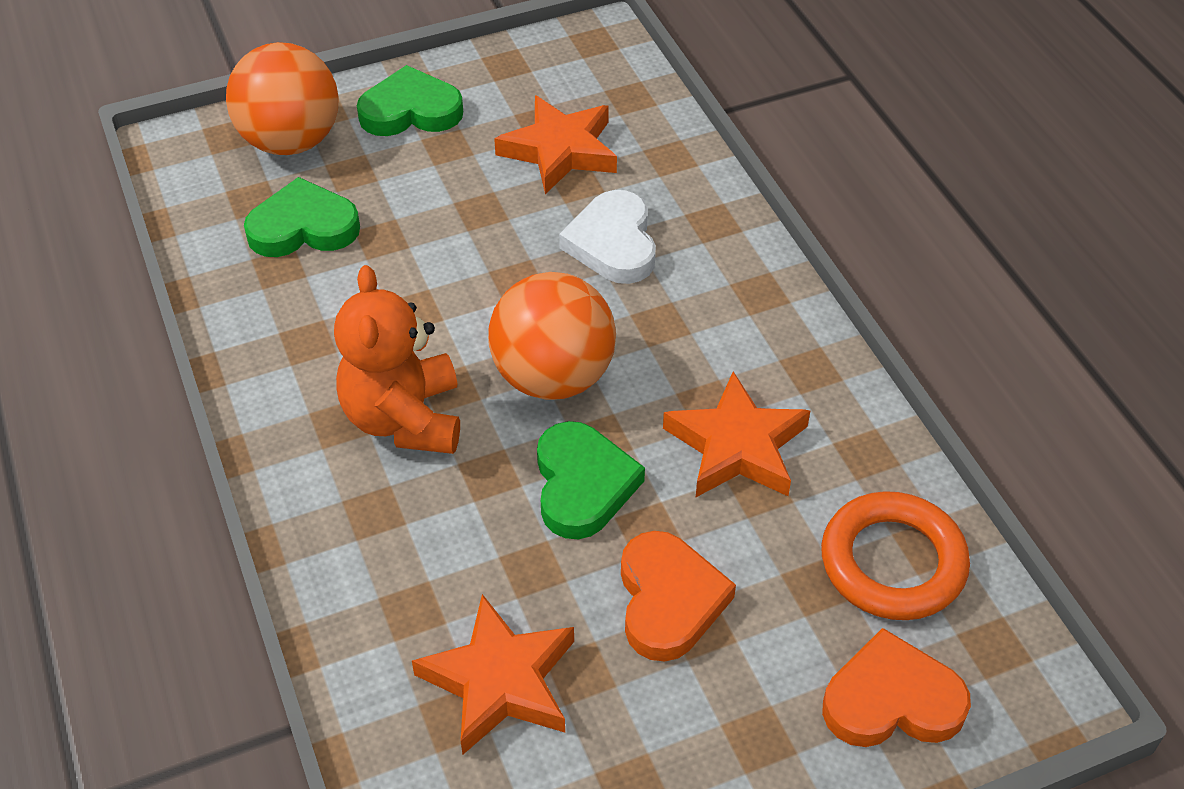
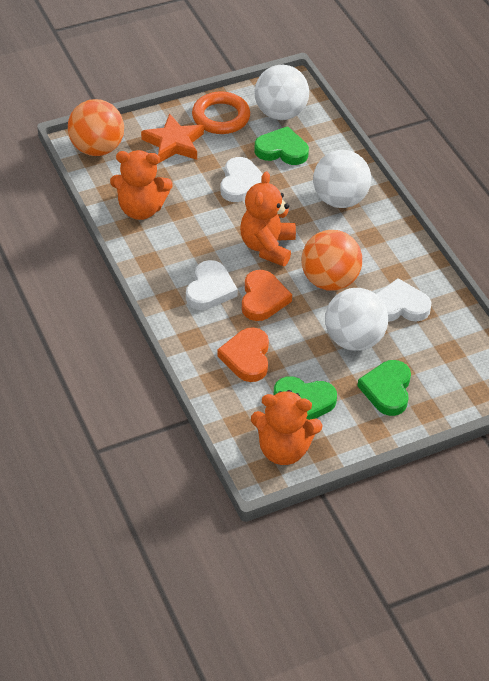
orange star: [412,594,574,755] [494,95,617,194] [663,371,810,497] = 3 -> [141,114,204,163] = 1
orange teddy bear: [334,265,460,454] = 1 -> [110,150,173,220] [240,171,296,267] [251,390,322,465] = 3
white ball: none = 0 -> [254,65,309,120] [313,150,371,208] [325,288,388,351] = 3
white heart: [559,190,656,284] = 1 -> [186,260,238,310] [220,157,263,202] [376,278,431,322] = 3

